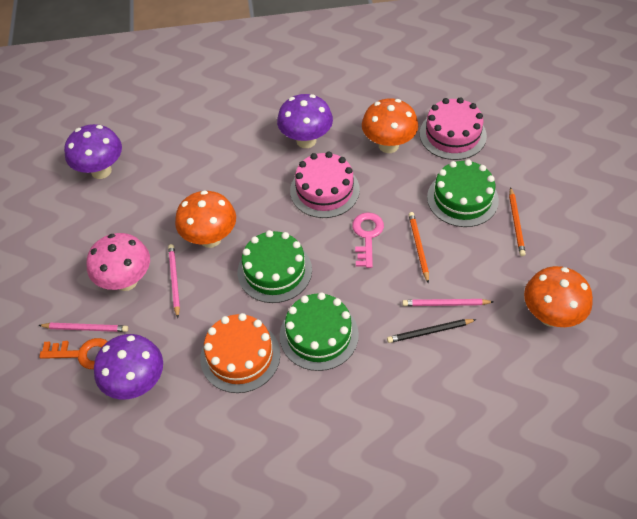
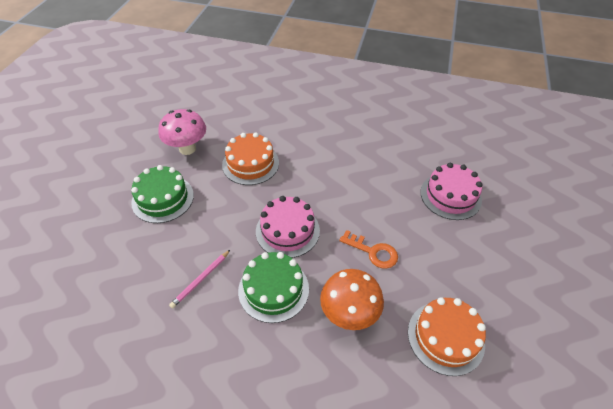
black pencil: [387,319,477,343] = 1 -> none = 0
green cake: [238,230,312,303] [280,292,359,371] [427,159,499,227] = 3 -> [131,165,194,223] [238,252,309,323] = 2
orange cake: [200,313,280,393] = 1 -> [222,132,279,185] [408,297,486,376] = 2
orange mushroom: [175,190,236,248] [362,98,418,153] [524,266,593,327] = 3 -> [320,269,384,330] = 1
orange pencil: [408,212,429,284] [509,187,526,256] = 2 -> none = 0
pink key: [352,213,384,268] = 1 -> none = 0
pink pencil: [38,323,128,332] [168,244,180,318] [402,299,494,306] = 3 -> [169,250,230,308] = 1
purple mushroom: [64,124,122,179] [94,334,163,400] [277,94,333,148] = 3 -> none = 0

